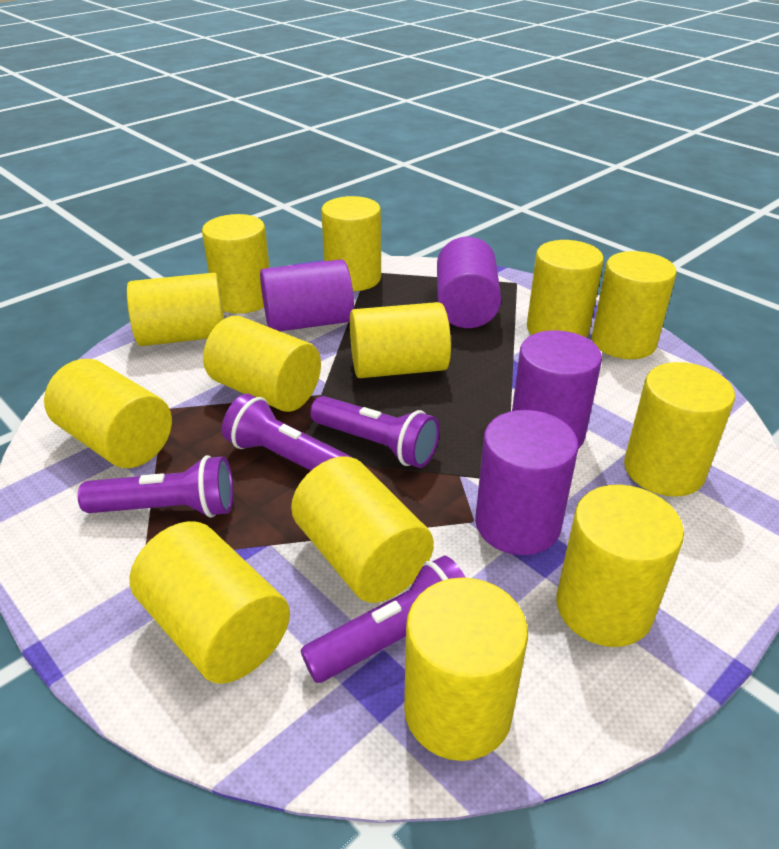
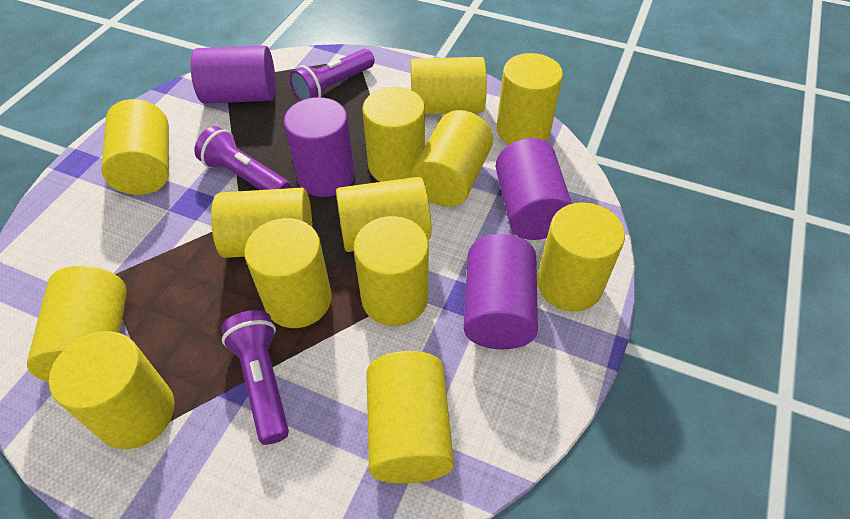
purple flashlight: [78,455,233,518] [222,394,352,471] [300,556,466,683] [310,396,440,468] = 4 -> [194,126,291,190] [221,310,289,445] [290,49,375,101] = 3

